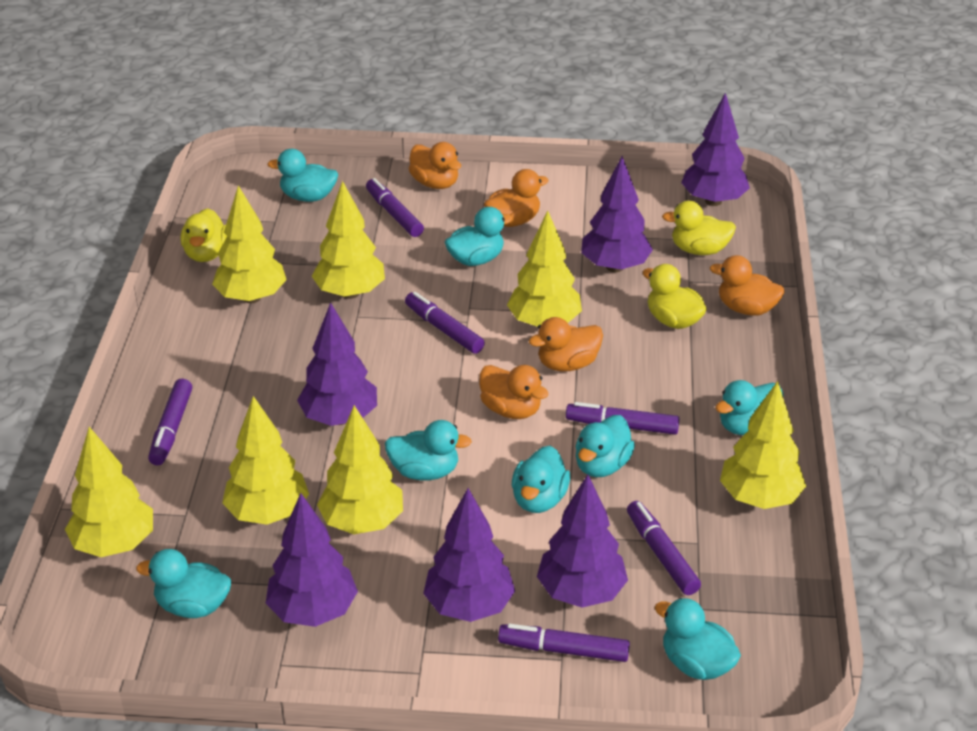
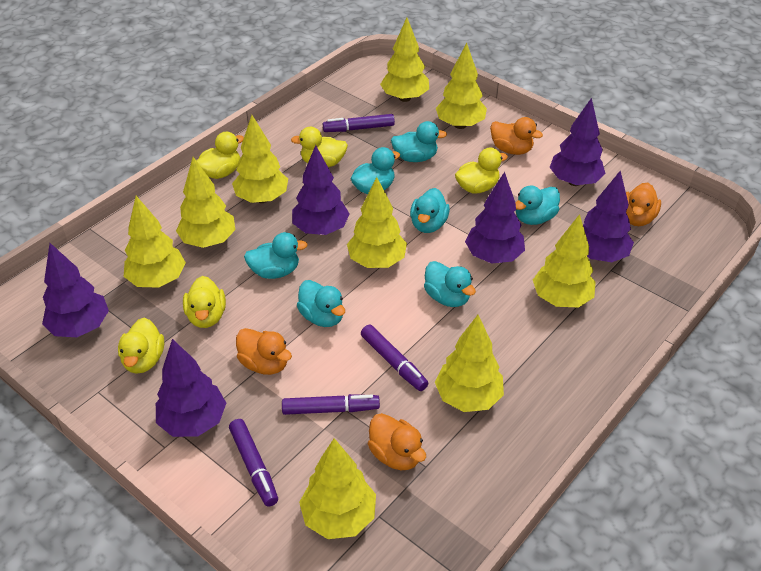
orange duck: [409,142,461,189] [479,365,548,419] [484,169,549,227] [529,317,603,372] [710,255,785,315] = 5 -> [236,328,292,375] [368,413,426,470] [490,117,543,155] [626,183,661,226] = 4
purple marker: [148,379,192,465] [366,178,424,237] [405,292,485,354] [498,624,630,662] [566,402,680,435] [627,501,701,595] = 6 -> [229,419,278,507] [282,394,380,415] [323,114,395,132] [361,325,428,391] = 4
turquoise duck: [136,549,231,618] [267,149,338,202] [385,420,472,480] [445,207,513,266] [512,446,570,513] [576,415,635,477] [655,598,741,680] [715,380,783,435] = 8 -> [244,232,308,279] [297,280,345,327] [351,147,400,194] [391,121,447,162] [410,188,450,233] [424,261,476,307] [515,185,560,225] = 7
yellow duck: [181,208,227,262] [643,264,707,329] [662,201,736,255] = 3 -> [118,318,164,374] [183,276,226,328] [196,132,244,179] [291,127,348,167] [455,147,508,194] = 5
yellow tree: [65,427,153,557] [212,185,287,303] [222,396,309,525] [312,181,385,299] [317,405,403,534] [507,211,582,327] [720,381,806,509] = 7 -> [124,196,186,287] [176,157,235,248] [232,115,288,203] [299,438,376,539] [347,177,407,268] [380,17,429,102] [435,315,504,412] [436,43,487,129] [533,214,596,307] = 9

